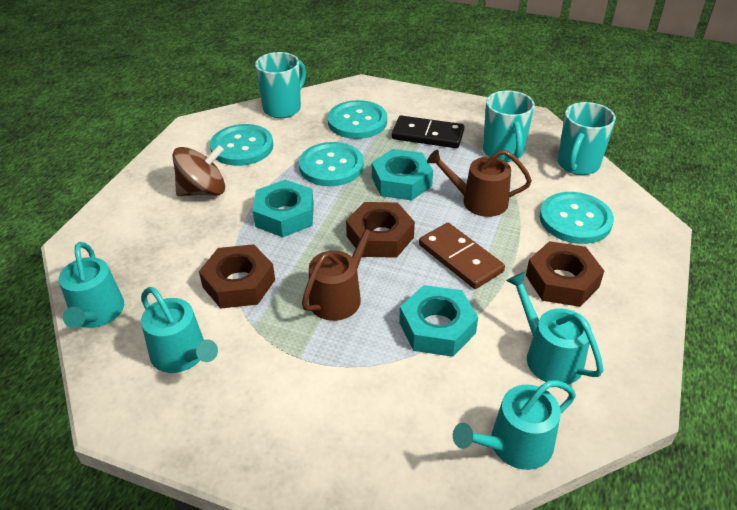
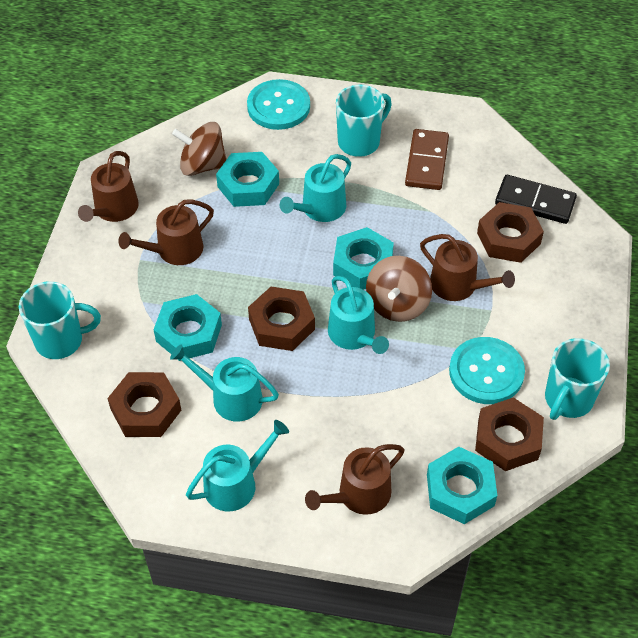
brown nut: [199,244,275,309] [346,202,415,258] [526,241,604,307] = 3 -> [107,372,181,437] [248,287,315,351] [475,397,544,471] [477,202,544,263] = 4
brown spinning top: [172,145,225,196] = 1 -> [172,122,227,176] [366,256,432,322] = 2
brown watering can: [302,218,380,321] [427,150,532,217] = 2 -> [78,151,139,222] [118,199,214,265] [305,444,405,515] [420,234,515,301] = 4
turquoise button: [210,124,273,166] [299,142,364,186] [328,100,387,139] [540,192,614,244] = 4 -> [247,79,310,130] [449,337,525,404] = 2
turquoise nut: [253,180,314,237] [372,149,433,201] [399,285,478,357] = 3 -> [153,294,222,361] [216,152,279,207] [333,227,394,290] [427,447,497,524] = 4

